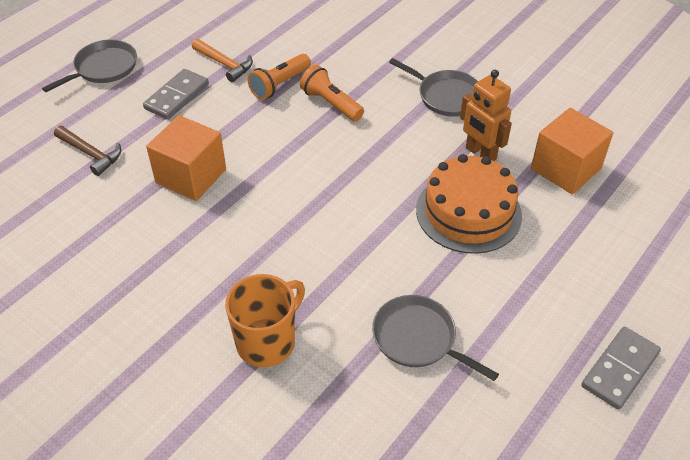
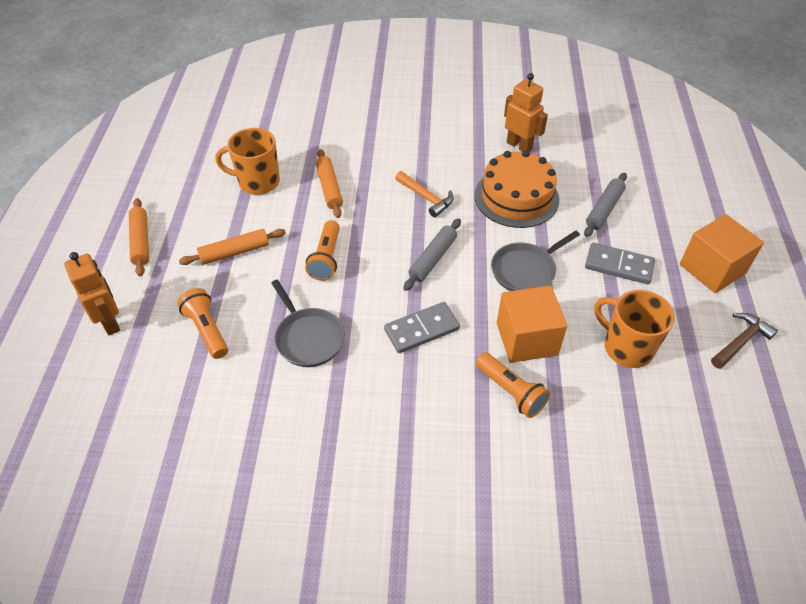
grey pan: [42,40,137,92] [372,295,499,381] [389,58,479,117] = 3 -> [271,280,345,367] [491,230,580,291] = 2
grey rolling pin: none = 0 -> [403,218,461,291] [584,173,627,237] = 2
orange flashlight: [247,54,311,100] [300,65,364,121] = 2 -> [177,288,228,359] [305,220,340,281] [476,352,550,418] = 3
orange mug: [225,274,305,367] = 1 -> [215,128,280,195] [594,290,675,368] = 2
orange robot: [460,70,512,161] = 1 -> [64,252,120,335] [504,73,548,152] = 2
orange rolling pin: none = 0 -> [129,198,149,276] [179,229,286,265] [316,149,343,218] = 3

